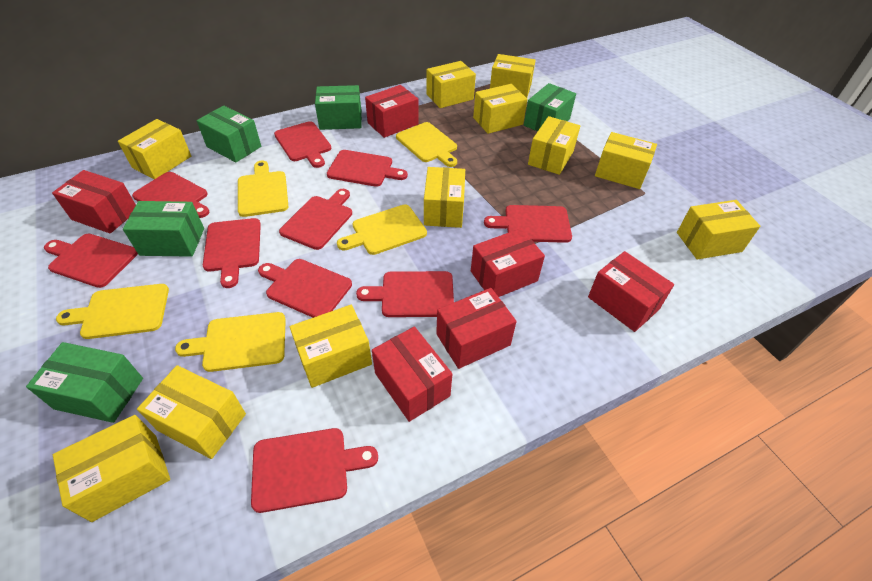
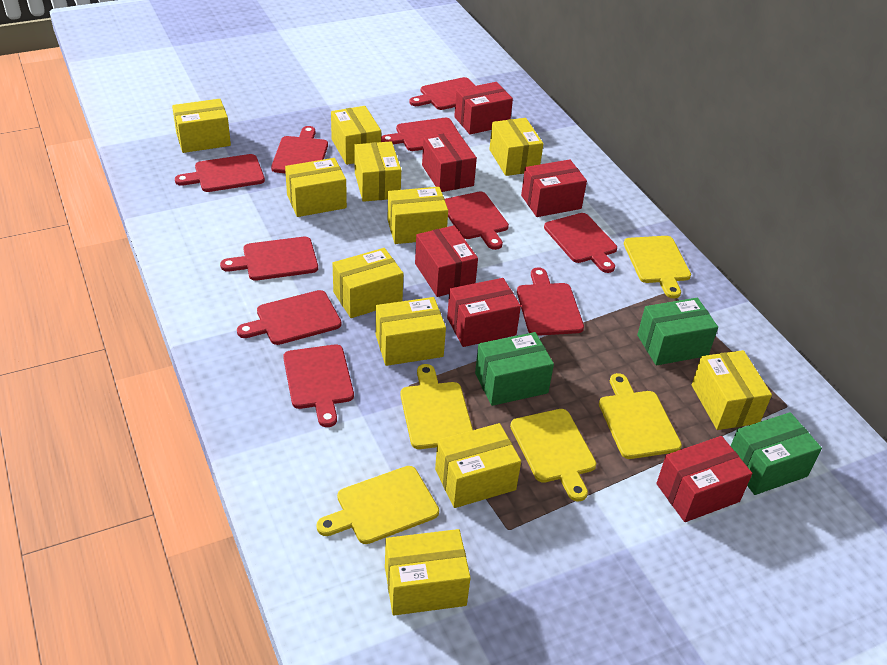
green box: [26,342,143,423] [123,201,204,257] [197,106,261,162] [315,85,362,130] [524,83,576,132] = 5 -> [475,332,554,406] [637,298,718,365] [731,412,822,495] = 3

